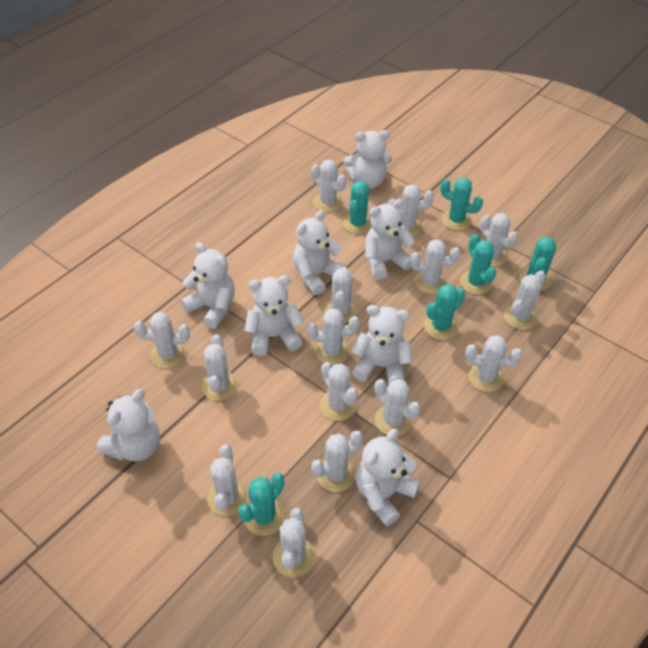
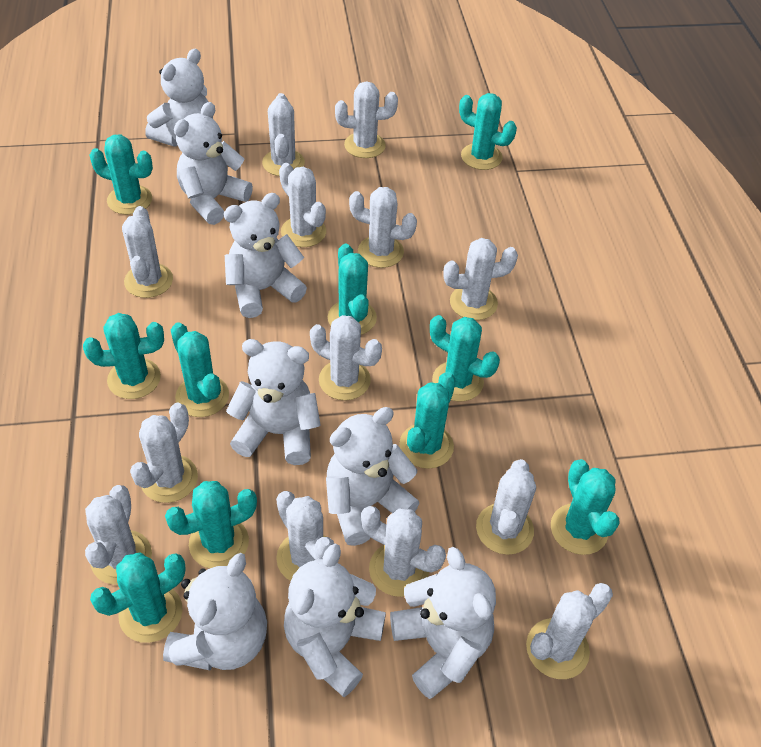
turquoise cactus: [238,473,285,536] [343,181,372,234] [424,284,465,340] [440,178,483,230] [460,234,496,295] [519,237,556,291] = 6 -> [83,313,164,399] [89,134,153,215] [90,552,186,643] [165,481,257,568] [171,322,229,417] [328,244,377,335] [399,372,456,469] [430,315,500,402] [459,93,517,170] [551,459,620,555] = 10
white cactus: [134,312,190,368] [202,334,238,401] [208,444,248,516] [273,508,315,577] [307,308,360,365] [311,159,346,212] [311,430,363,492] [320,362,358,421] [324,267,358,323] [374,379,421,436] [388,185,434,237] [410,239,460,294] [465,335,523,392] [480,213,518,267] [504,270,546,330] = 15 -> [85,485,152,585] [122,206,173,298] [130,402,198,503] [262,93,305,176] [276,491,334,581] [279,163,326,247] [310,315,382,400] [335,81,398,158] [349,187,417,268] [361,506,446,597] [443,238,518,320] [476,459,536,555] [526,583,613,679] = 13

